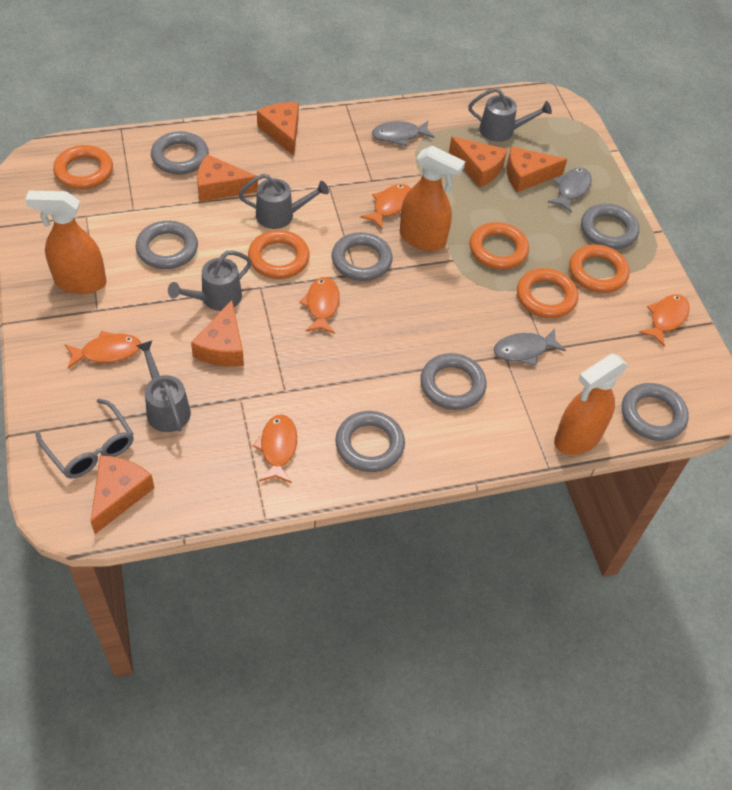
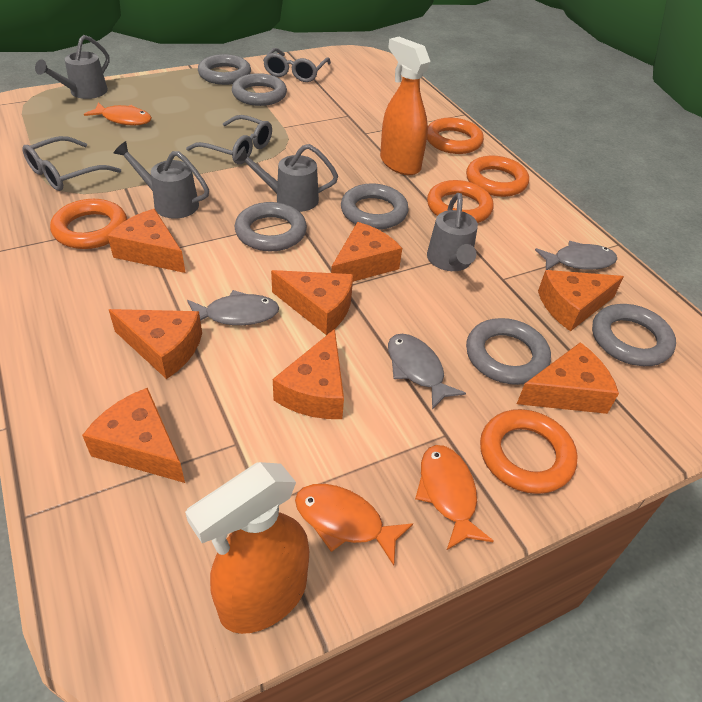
grey glasses: [36,399,134,479] = 1 -> [22,136,121,191] [186,115,272,164] [263,48,331,82] = 3
grey ring: [136,221,198,269] [151,131,209,175] [331,232,393,281] [335,411,405,472] [420,353,487,410] [581,204,639,249] [622,383,689,441] = 7 -> [198,54,251,85] [232,73,287,106] [235,202,307,251] [341,183,409,230] [466,318,551,385] [592,304,676,366] = 6
orange cheese: [91,455,155,534] [191,300,244,367] [197,154,258,202] [257,102,299,156] [449,136,507,188] [507,146,567,192] = 6 -> [82,388,185,483] [108,209,185,273] [109,309,202,379] [271,270,353,335] [273,329,344,419] [331,222,402,282] [517,342,619,414] [538,270,624,331] = 8
orange fish: [65,331,141,369] [252,414,297,483] [299,277,340,334] [360,184,411,229] [639,294,690,347] = 5 -> [84,102,152,126] [295,484,413,566] [415,445,493,550] = 3
orange spray bottle: [25,191,107,294] [400,146,465,251] [554,354,628,455] = 3 -> [185,462,309,634] [380,37,431,175] = 2

